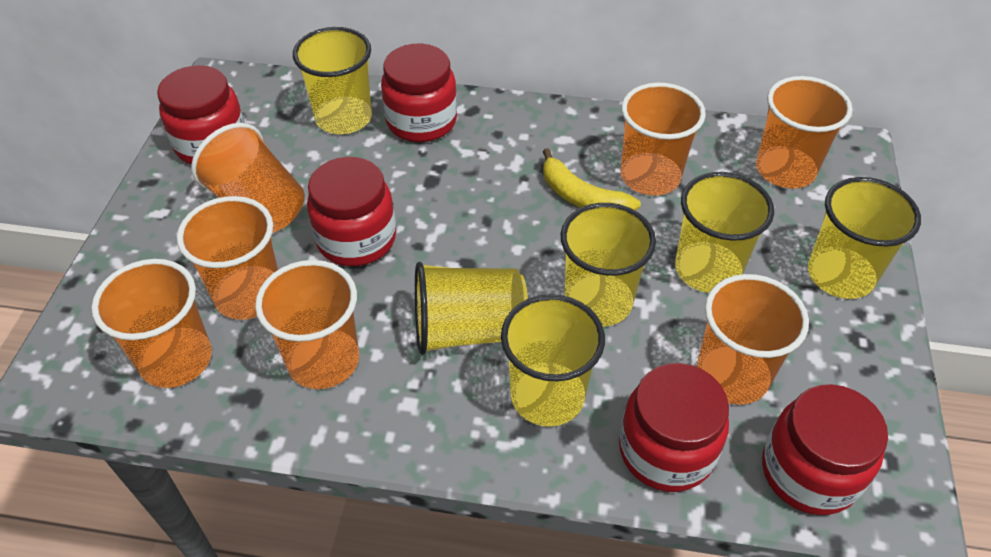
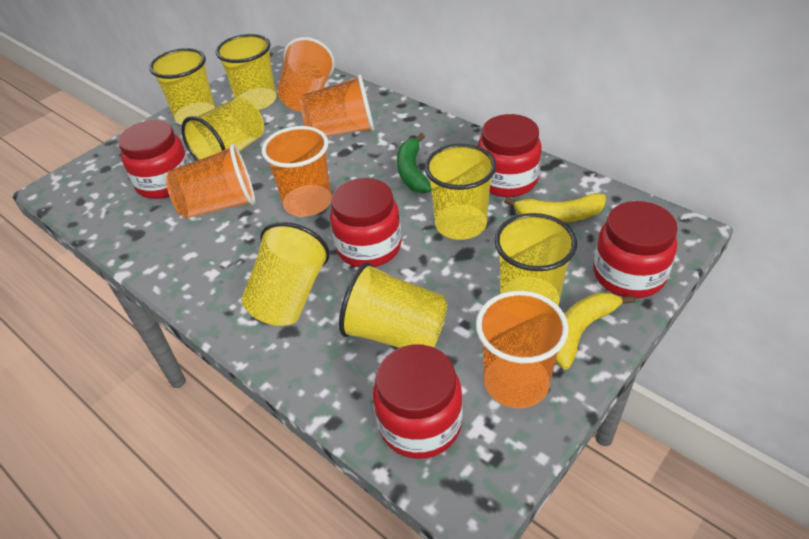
green banana: none = 0 -> [397,133,432,193] = 1
orange cup: [91,259,212,388] [177,196,278,320] [191,123,305,233] [255,260,359,389] [621,83,706,196] [697,274,809,405] [756,76,852,188] = 7 -> [166,144,255,218] [262,126,332,217] [277,37,335,112] [300,74,374,136] [476,291,569,408] = 5
yellow banana: [543,148,641,211] = 1 -> [504,193,606,223] [555,293,635,370] = 2
yellow cup: [293,27,372,134] [415,262,528,355] [501,294,605,427] [561,203,656,327] [675,172,774,293] [808,177,921,299] = 6 -> [149,48,215,125] [181,97,264,161] [216,34,277,110] [241,222,330,326] [339,262,447,348] [425,144,496,240] [494,213,577,305] = 7

